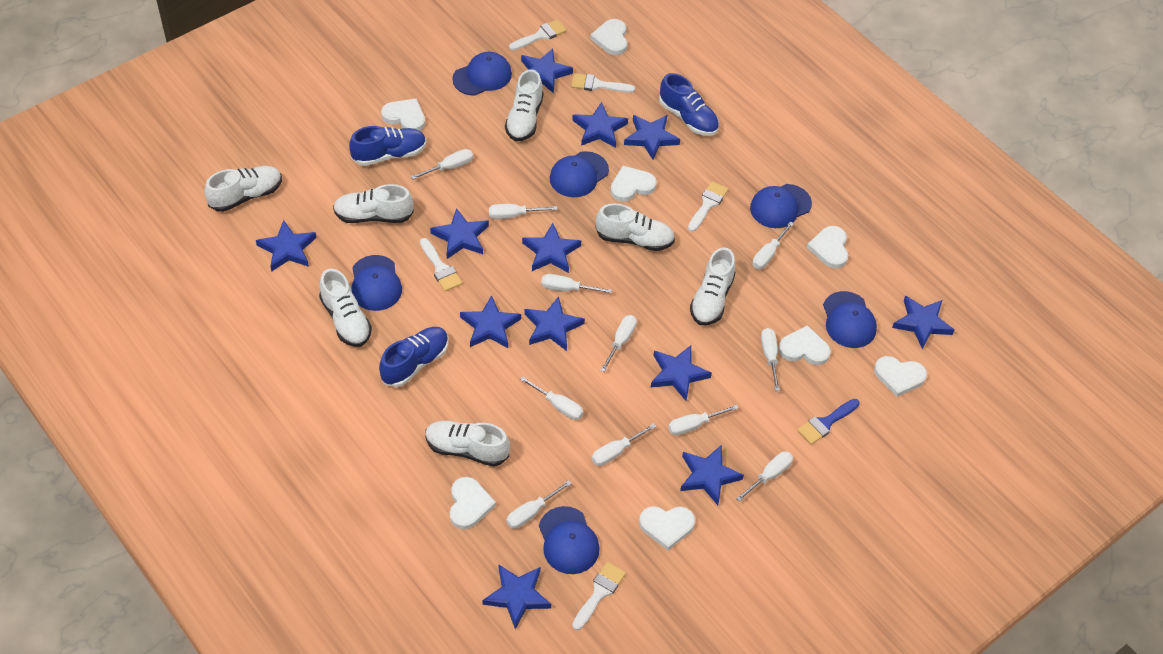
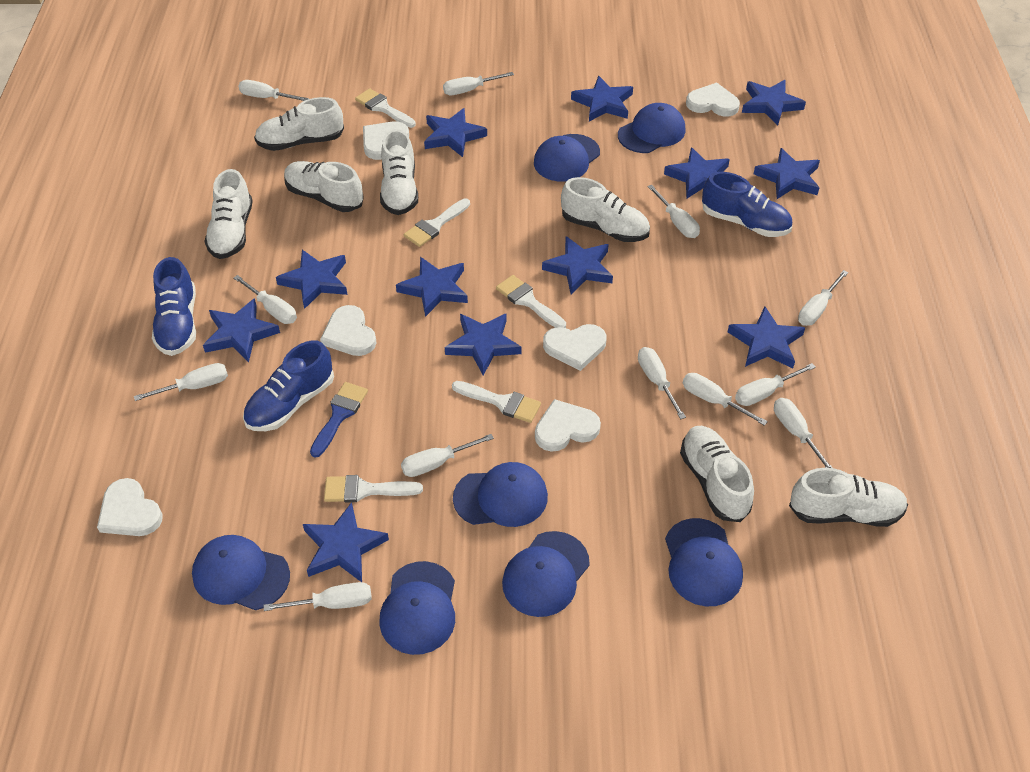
blue cap: [352,255,402,311] [452,52,512,96] [539,506,600,574] [550,151,609,197] [750,184,812,228] [823,291,877,348] = 6 -> [192,535,290,610] [379,561,455,655] [453,462,548,527] [502,531,590,617] [534,134,600,182] [618,103,685,153] [665,518,743,606] = 7
white heart: [381,99,425,131] [450,477,496,529] [590,19,627,55] [610,166,657,202] [639,506,695,550] [778,325,831,365] [807,226,848,269] [874,356,927,397] = 8 -> [97,478,163,536] [320,305,377,356] [363,121,409,160] [535,399,601,452] [543,324,607,371] [686,82,740,117] = 6
white screwdriver: [411,149,473,180] [489,204,557,219] [506,480,572,529] [520,376,583,420] [541,274,612,293] [592,423,657,466] [600,315,637,372] [668,405,739,436] [736,451,793,502] [752,222,794,269] [761,328,780,391] = 11 -> [134,363,228,401] [233,275,297,324] [238,80,309,101] [264,582,372,611] [401,434,494,477] [443,72,514,95] [638,347,686,419] [648,185,700,238] [683,373,768,426] [735,363,816,406] [774,398,833,468] [798,270,848,326] = 12

